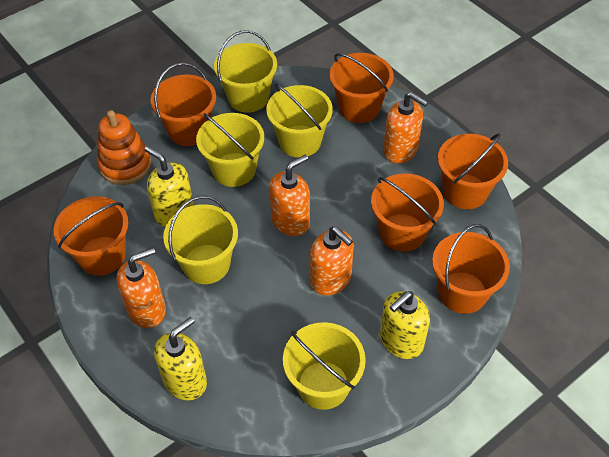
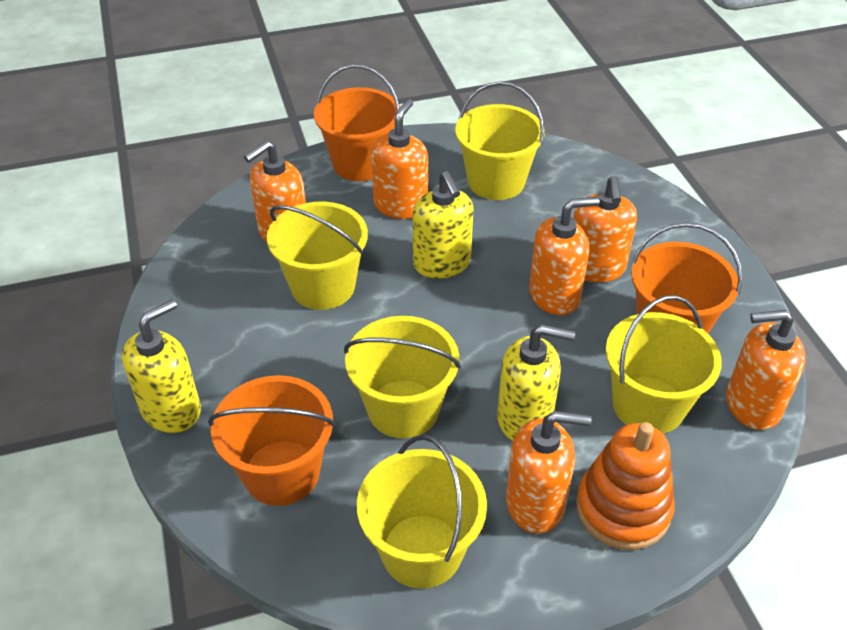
orange bucket: [54,196,129,276] [150,62,216,146] [330,53,394,123] [371,173,444,252] [432,224,510,314] [438,133,508,209] = 6 -> [208,375,335,506] [314,64,400,181] [631,223,742,333] = 3
orange soap dispenser: [117,248,166,328] [269,155,310,236] [310,227,354,295] [383,92,428,163] = 4 -> [244,141,306,243] [371,99,428,219] [506,411,592,534] [529,197,600,315] [573,176,637,283] [726,310,806,430] = 6

